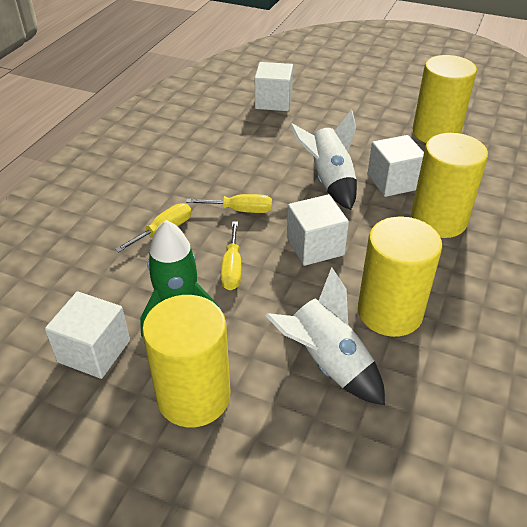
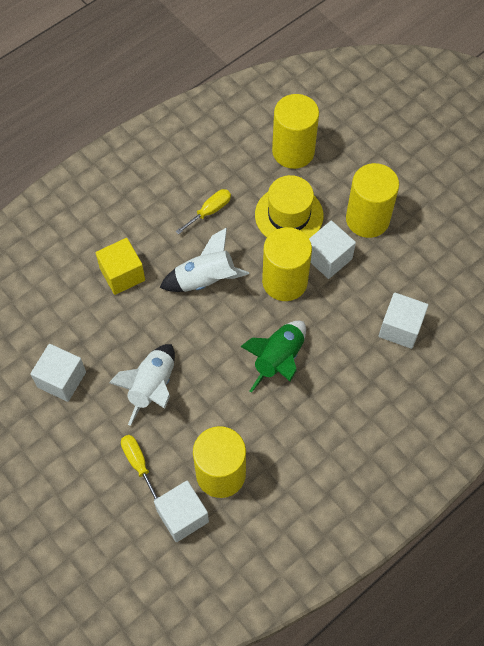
yellow cube: none = 0 -> [96,238,145,295] = 1
yellow hat: none = 0 -> [255,175,323,238] = 1
yellow screwdriver: [115,203,191,252] [186,194,272,213] [221,221,241,290] = 3 -> [121,435,159,500] [176,189,231,234] = 2

